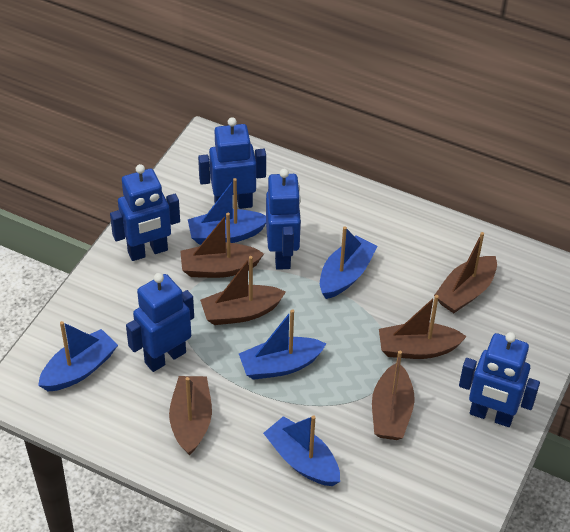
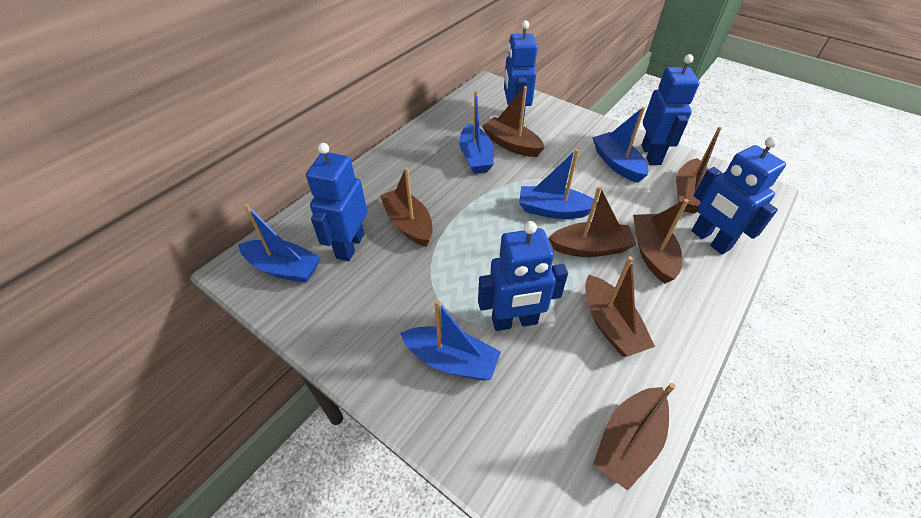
brown boat: [169,376,212,456] [180,213,264,278] [200,256,286,325] [372,351,415,440] [379,295,467,359] [434,232,497,313] = 6 -> [380,167,433,247] [482,86,545,157] [548,186,636,257] [585,256,655,357] [593,383,675,491] [633,199,689,283] [676,126,722,214] = 7

